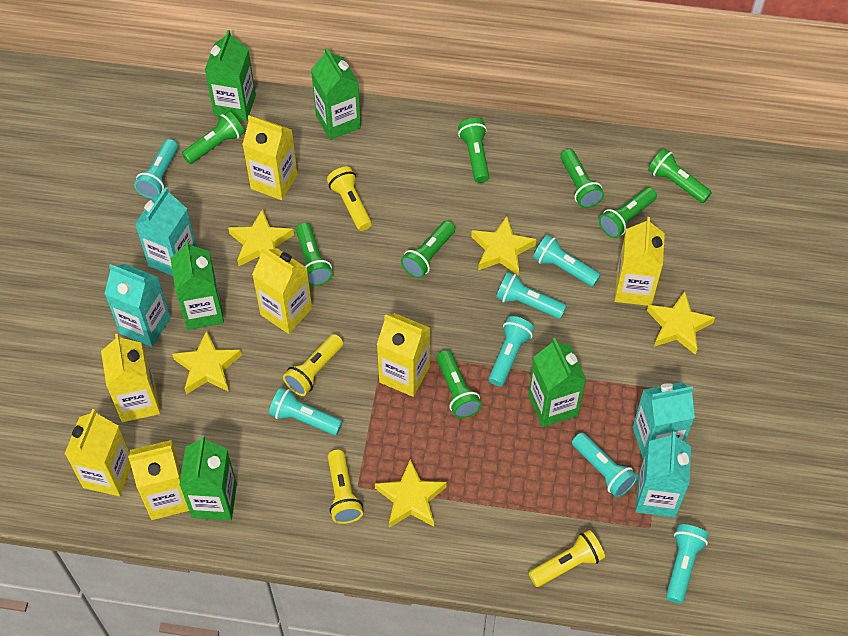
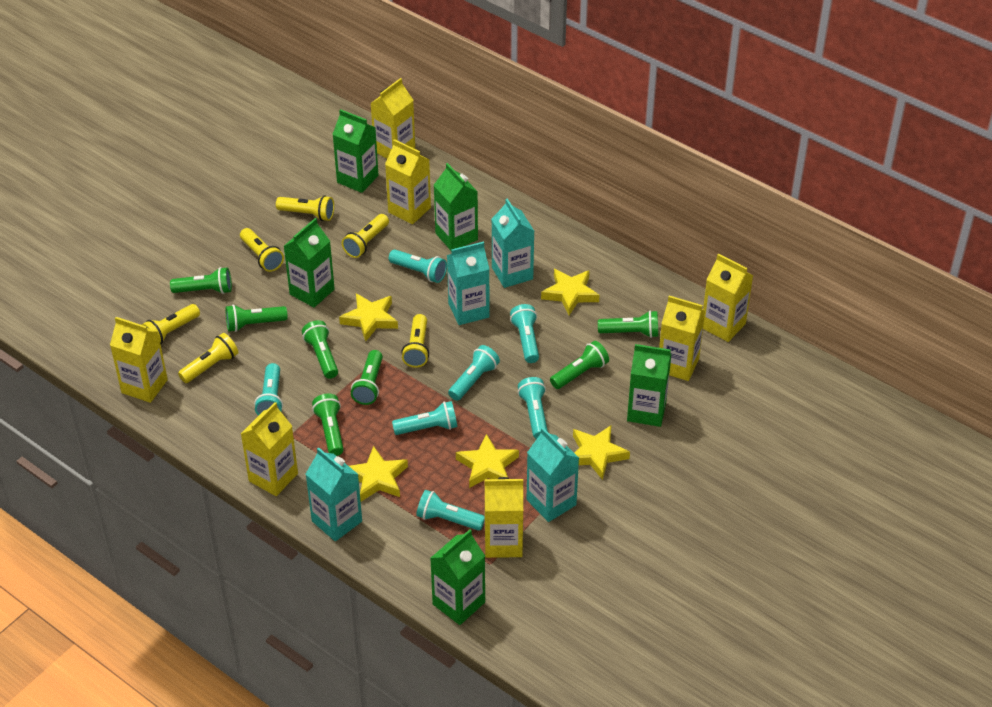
green flashlight: [182,111,244,164] [296,223,333,286] [401,221,455,278] [436,350,482,418] [458,118,489,183] [560,149,604,208] [599,187,657,238] [648,148,712,203] = 8 -> [170,267,232,294] [226,305,288,332] [302,320,338,379] [312,393,344,456] [351,350,383,405] [550,341,609,389] [598,310,658,338] = 7
yellow flashlight: [283,334,343,396] [327,167,372,231] [328,450,363,524] [529,530,605,587] = 4 -> [142,304,200,344] [178,333,238,383] [240,228,284,272] [276,195,334,221] [342,214,389,258] [401,314,429,368] = 6

